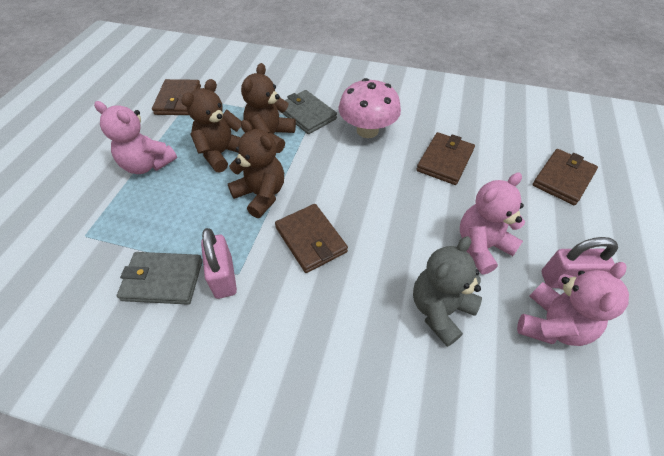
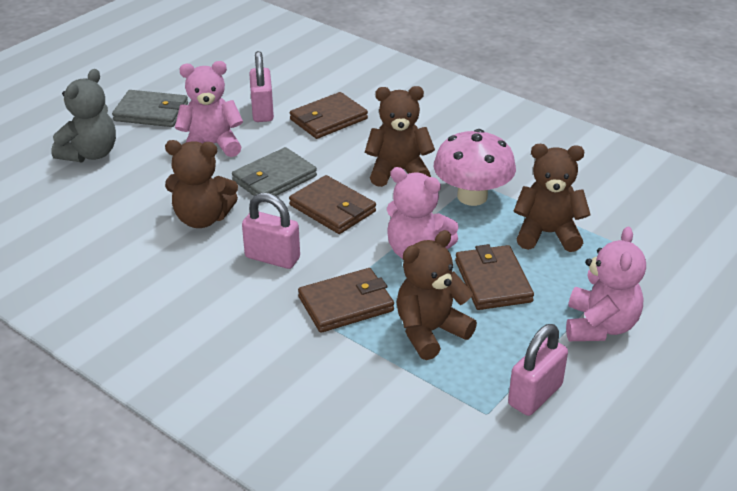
brown teddy bear: [181,79,242,172] [228,120,284,218] [241,63,296,153] = 3 -> [165,140,238,228] [365,86,435,187] [397,230,477,360] [514,144,591,252] = 4
pink padlock: [201,228,237,299] [542,237,618,288] = 2 -> [242,193,300,269] [249,51,274,122] [508,324,568,416] = 3

